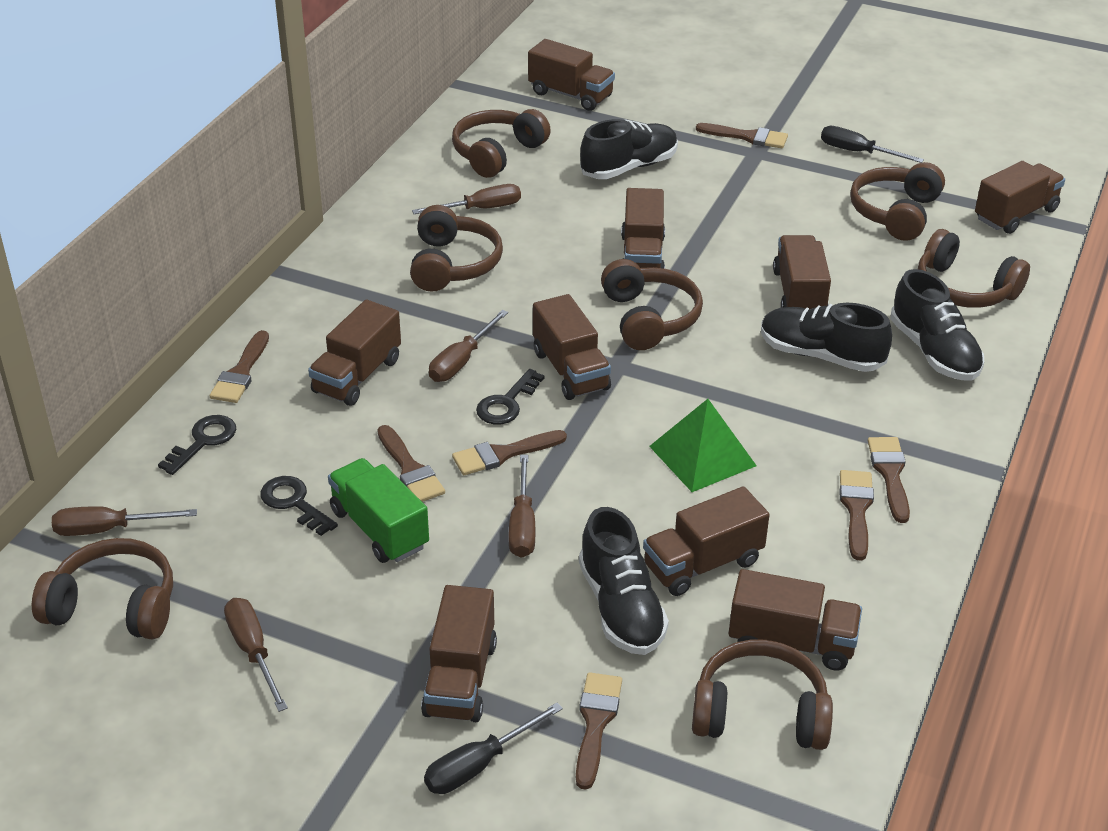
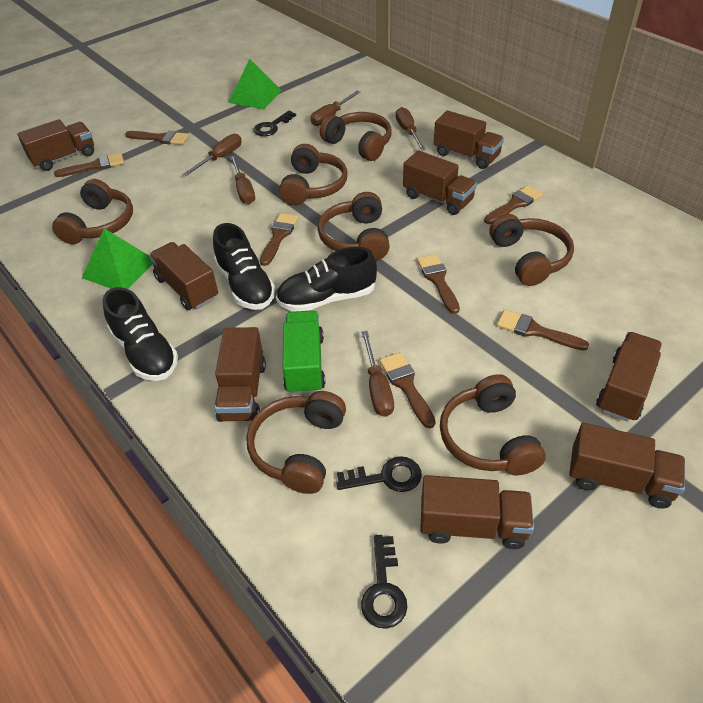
black screwdriver: [424,703,563,794] [821,126,924,163] = 2 -> none = 0
black shoe: [579,507,669,655] [580,119,678,179] [761,303,892,372] [890,269,984,381] = 4 -> [103,287,178,381] [213,223,276,310] [276,247,377,311] = 3
brown truck: [308,300,401,406] [421,585,497,722] [528,39,615,111] [533,294,611,400] [621,188,665,269] [643,486,770,596] [729,569,862,671] [773,235,831,309] [975,161,1065,234] = 9 -> [17,119,94,171] [149,242,218,310] [214,327,266,422] [403,150,477,215] [420,475,534,549] [434,111,504,169] [569,423,685,509] [596,332,662,422] = 8
green pyramid: [649,399,757,492] = 1 -> [82,228,153,289] [228,59,282,110] = 2

